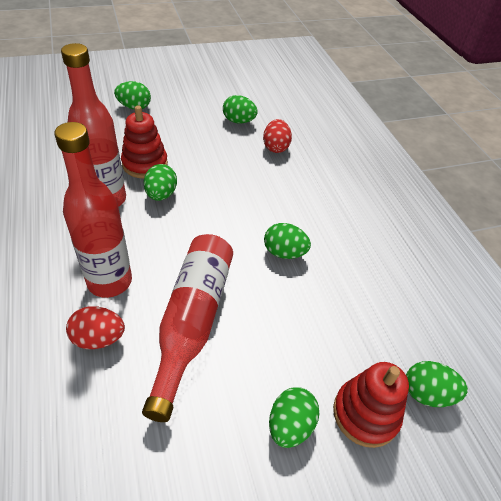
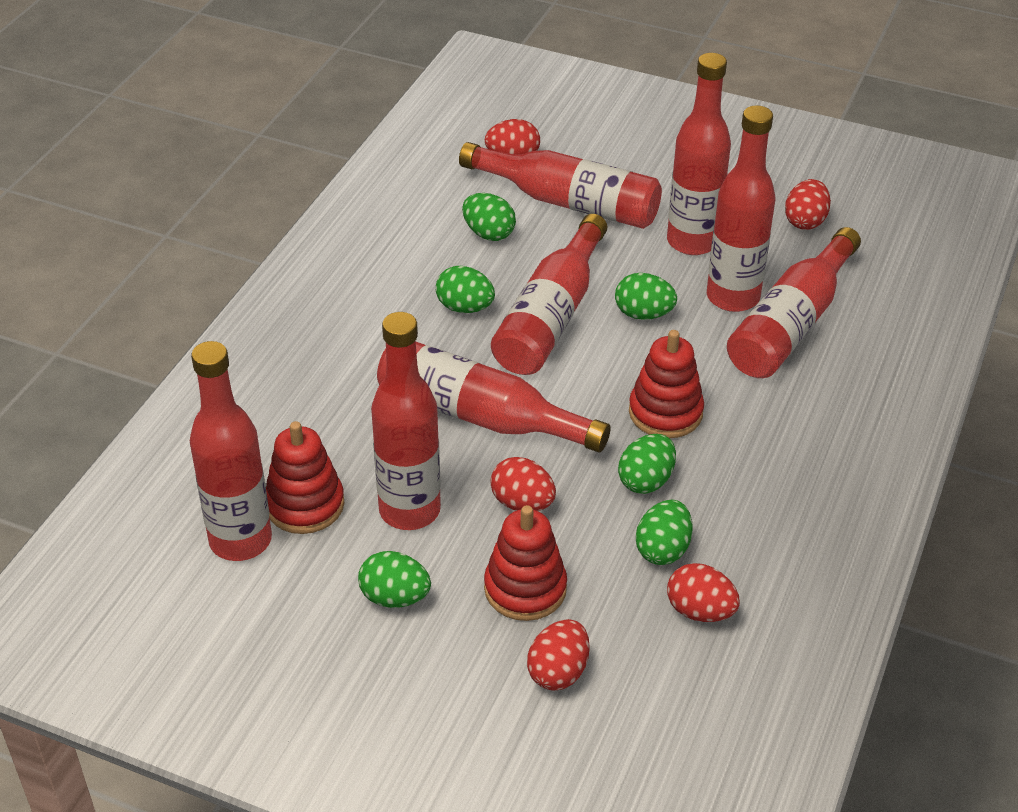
red bottle: [54,122,132,298] [61,43,126,207] [142,234,233,422] = 3 -> [190,341,272,561] [371,312,441,530] [377,342,611,452] [459,142,662,229] [491,214,607,375] [667,53,731,255] [707,105,775,312] [727,227,861,378] = 8
red egg: [66,306,125,349] [263,119,292,153] = 2 -> [485,119,540,155] [490,457,556,511] [527,619,589,691] [667,563,740,622] [785,179,831,230] = 5
red stacking toy: [121,106,168,178] [333,362,409,448] = 2 -> [266,421,344,534] [484,505,567,621] [629,330,704,438] = 3

